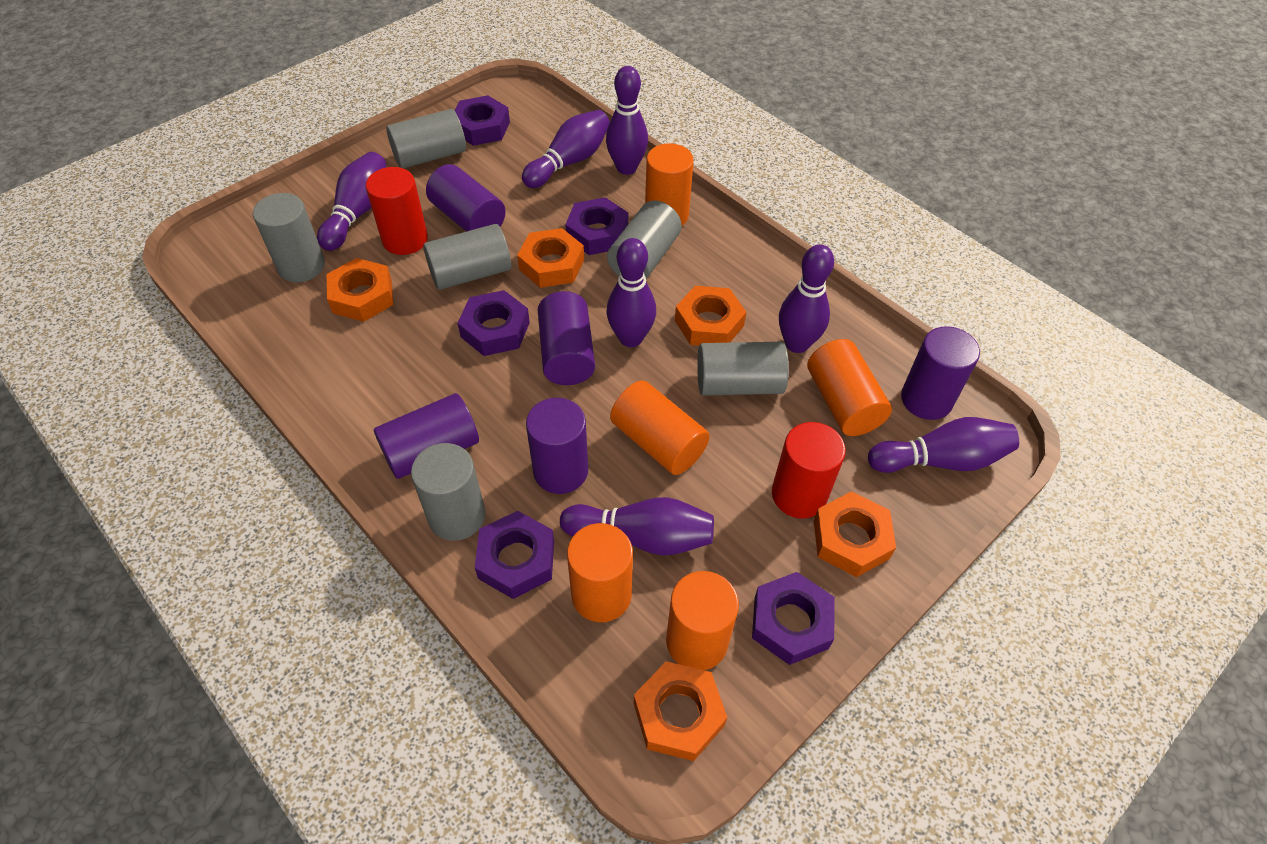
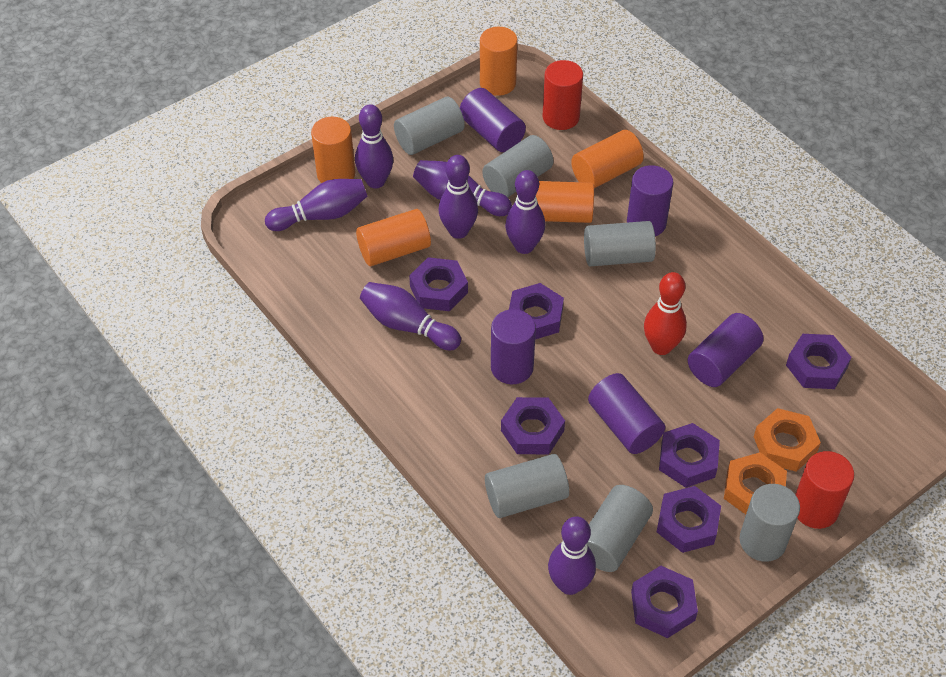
orange nut: [327,258,393,322] [517,228,584,288] [634,661,727,761] [675,286,746,346] [814,491,896,577] = 5 -> [724,452,787,514] [754,408,821,472] = 2
purple nut: [454,95,510,146] [458,290,530,356] [475,511,554,599] [565,197,628,255] [752,572,835,665] = 5 -> [409,257,468,311] [501,397,565,454] [509,283,564,339] [631,566,698,638] [657,486,721,553] [659,423,720,488] [786,334,852,389] = 7
red bowling pin: none = 0 -> [644,272,687,355] = 1

